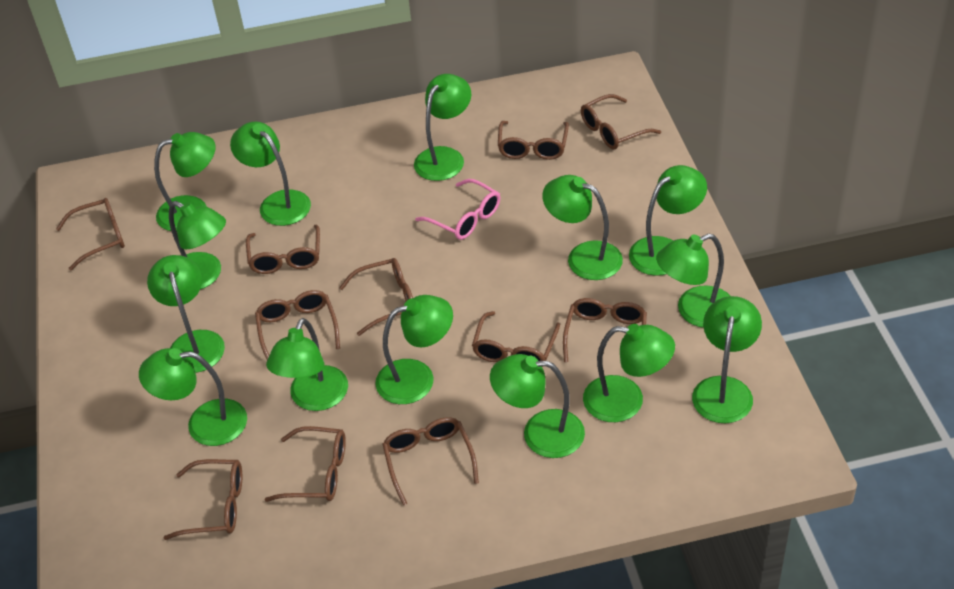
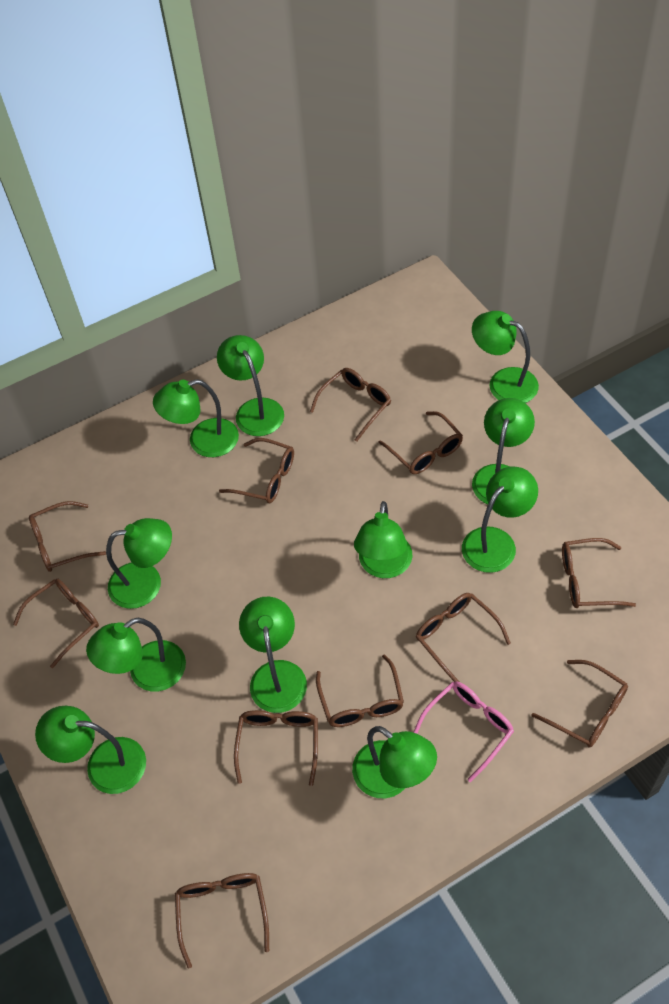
green lamp: [139,348,247,446] [147,255,225,373] [154,132,216,231] [169,201,226,289] [230,122,311,226] [266,318,348,411] [375,295,453,404] [414,74,471,181] [490,354,585,458] [542,175,623,280] [583,324,675,422] [629,165,707,276] [656,233,730,328] [692,296,762,423] = 14 -> [35,706,146,794] [86,618,186,691] [106,518,172,609] [153,379,239,457] [217,335,284,436] [239,597,307,713] [352,726,437,798] [354,501,412,578] [462,467,538,573] [472,311,539,403] [472,398,535,504] = 11

